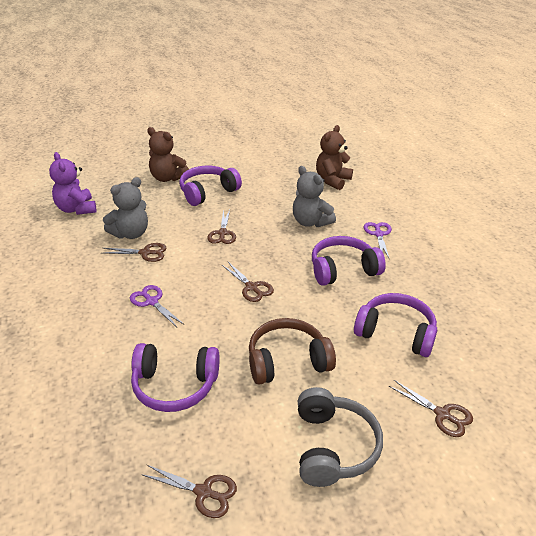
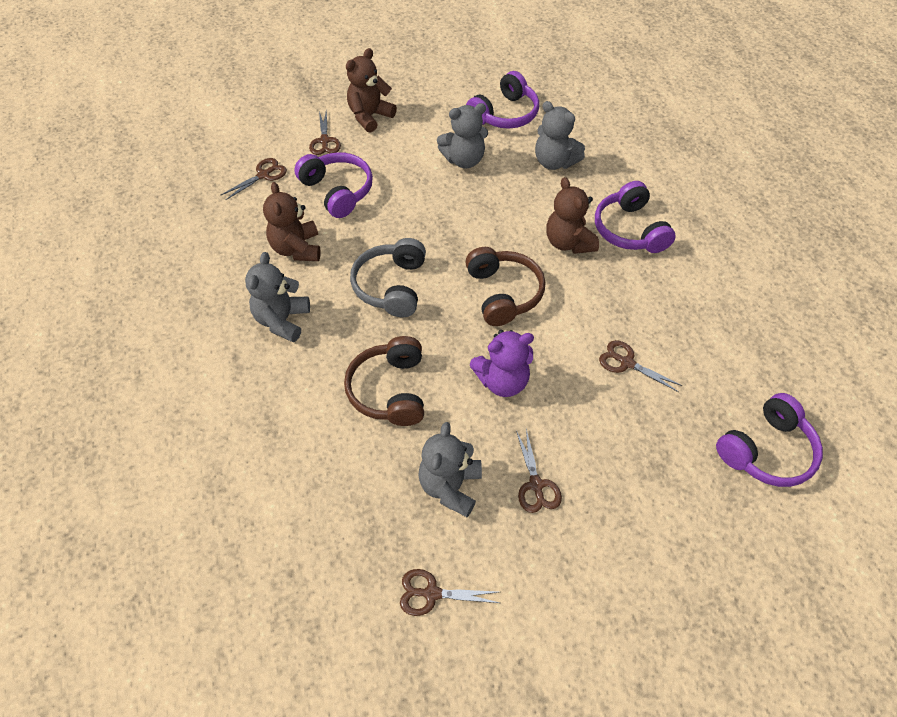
brown headphones: [249,318,336,385] = 1 -> [344,336,424,426] [465,247,545,326] = 2
brown teddy bear: [147,127,189,182] [316,125,353,190] = 2 -> [263,182,321,261] [346,48,397,133] [546,177,599,254] = 3
grey teddy bear: [103,177,148,239] [293,166,336,227] = 2 -> [245,252,310,342] [418,422,482,517] [437,103,488,168] [535,101,585,170] = 4
purple scissors: [130,285,184,327] [364,222,392,258] = 2 -> none = 0

